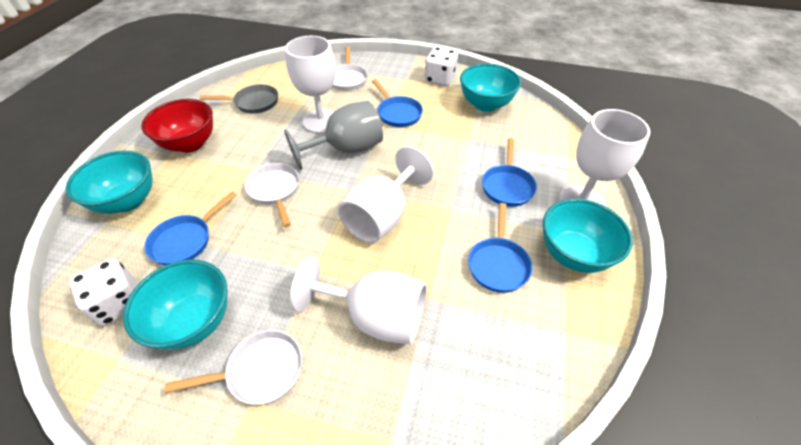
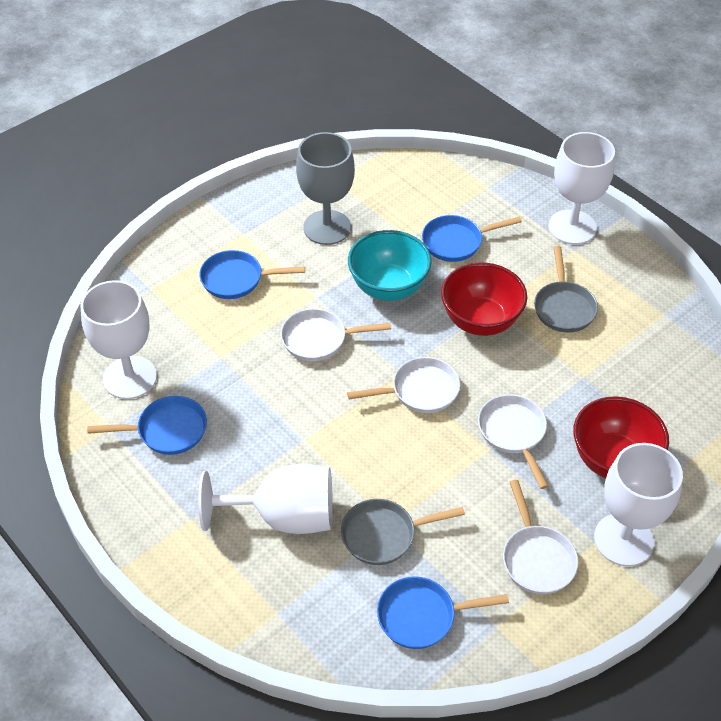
grey pan: [200,84,278,114] = 1 -> [341,499,465,565] [534,246,598,333] = 2
red bowl: [141,99,213,153] = 1 -> [441,263,527,336] [573,396,669,478] = 2
turquoise bowl: [66,151,152,214] [123,260,227,350] [460,63,521,112] [543,199,633,273] = 4 -> [348,230,432,301] = 1
white dice: [69,258,137,326] [425,47,458,86] = 2 -> none = 0
white pan: [165,330,302,405] [244,163,299,227] [332,46,367,91] = 3 -> [281,309,391,361] [347,357,460,413] [478,394,548,489] [503,480,578,594] = 4

